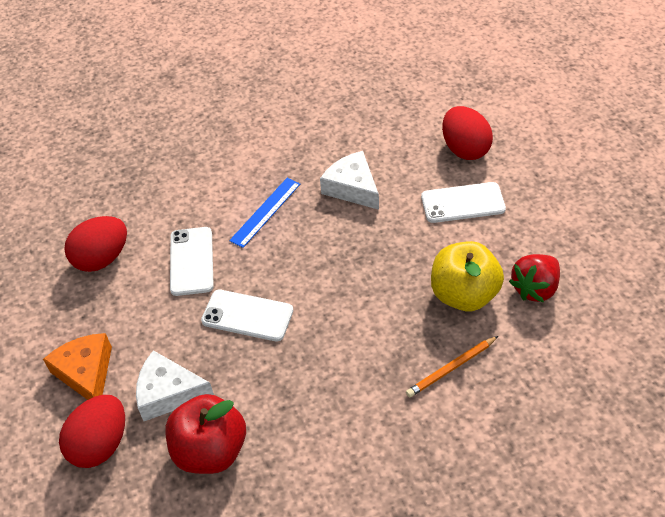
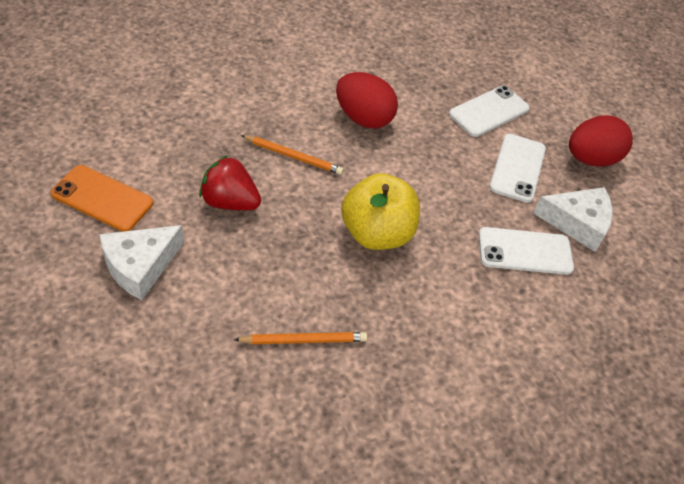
blue ruler: [229,178,300,248] = 1 -> none = 0
orange cheese: [43,333,112,400] = 1 -> none = 0
orange pencil: [406,336,498,397] = 1 -> [234,332,367,344] [241,135,344,175] = 2
orange phone: none = 0 -> [51,165,153,232] = 1
red apple: [165,394,246,474] = 1 -> none = 0
red egg: [59,395,125,468] [64,216,127,272] [442,106,493,160] = 3 -> [336,72,398,129] [569,115,633,167] = 2

